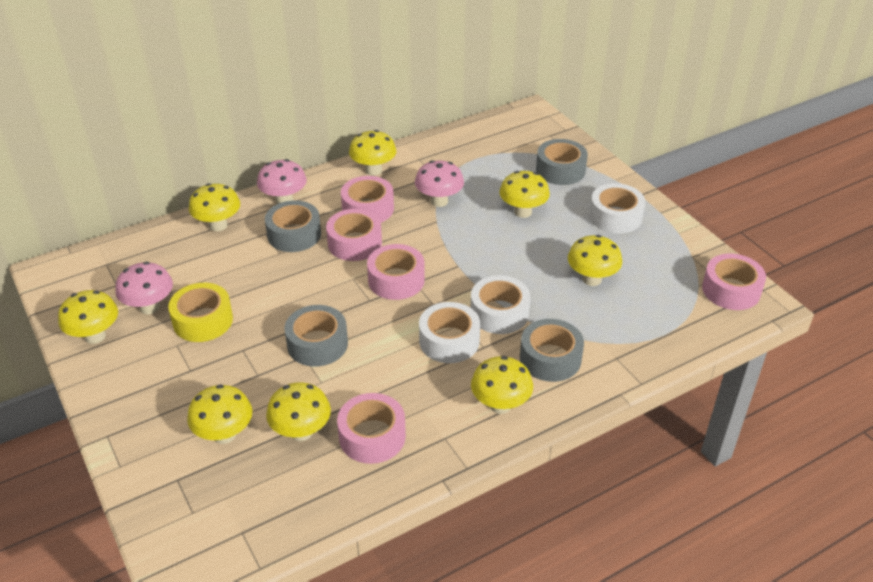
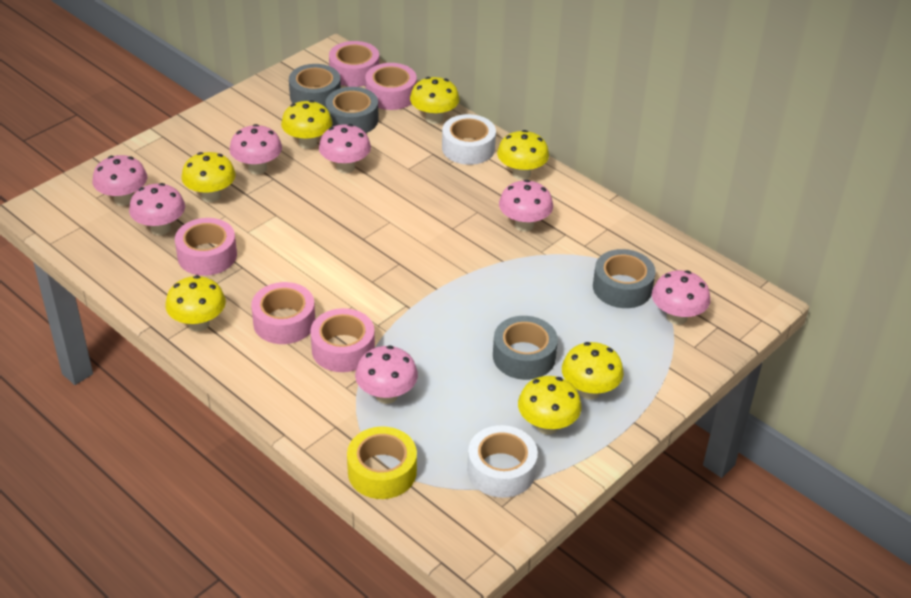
pink mushroom: [115,262,173,314] [257,159,307,204] [415,160,464,207] = 3 -> [92,155,147,206] [129,183,185,235] [229,124,282,174] [319,124,371,173] [355,345,418,404] [499,180,553,232] [652,270,711,325] = 7
white tape: [419,302,480,363] [471,275,530,334] [589,183,645,234] = 3 -> [442,114,496,165] [467,425,538,498] = 2
yellow mushroom: [58,290,118,344] [187,384,252,444] [189,183,240,231] [266,382,331,441] [349,130,396,176] [471,356,533,414] [499,171,550,218] [568,235,622,286] = 8 -> [165,275,226,332] [182,152,236,202] [281,100,333,149] [410,77,460,124] [497,130,549,180] [518,376,582,435] [562,342,624,400] = 7

